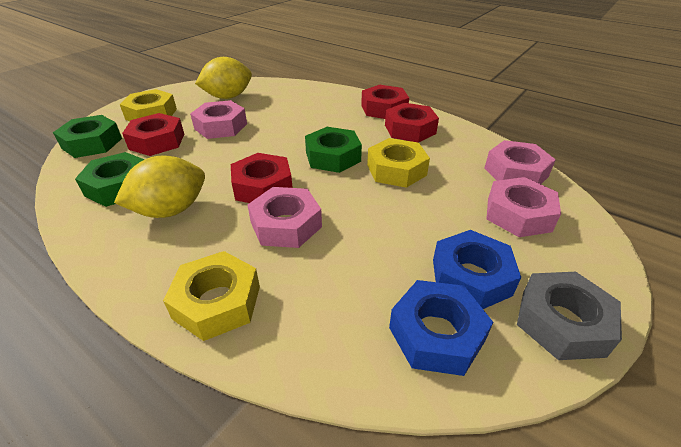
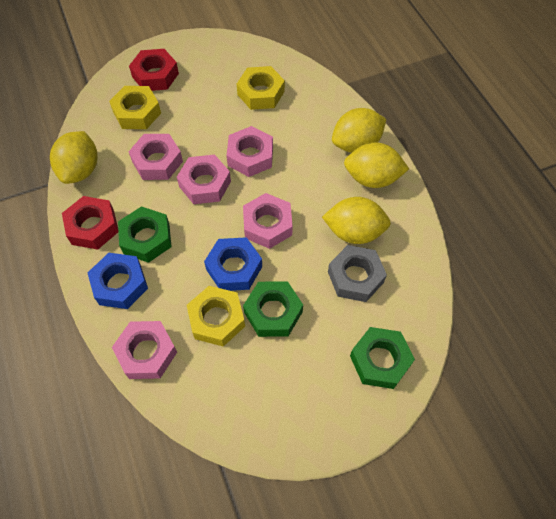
pink nut: [190,100,247,139] [247,187,322,248] [485,140,556,184] [486,177,561,237] = 4 -> [112,321,177,379] [129,134,183,180] [177,155,231,204] [226,126,273,177] [243,193,293,249] = 5
red nut: [122,113,184,156] [231,153,293,203] [361,85,409,119] [385,103,439,143] = 4 -> [62,196,118,250] [129,49,179,91] = 2
yellow lemon: [114,155,205,218] [195,57,252,99] = 2 -> [50,131,97,184] [322,197,391,244] [332,108,386,153] [344,142,409,188] = 4

